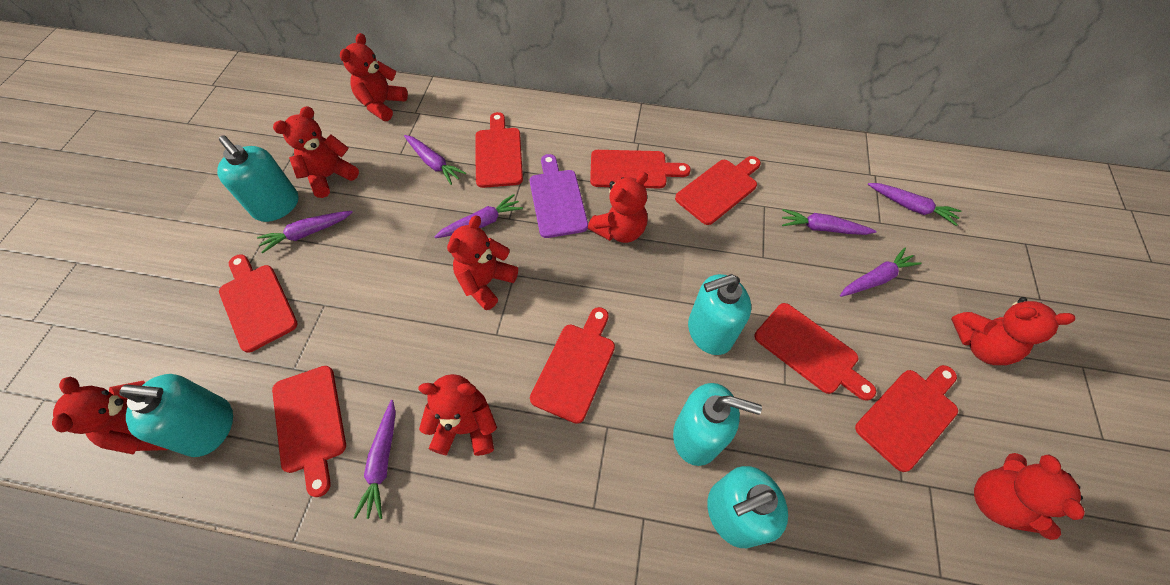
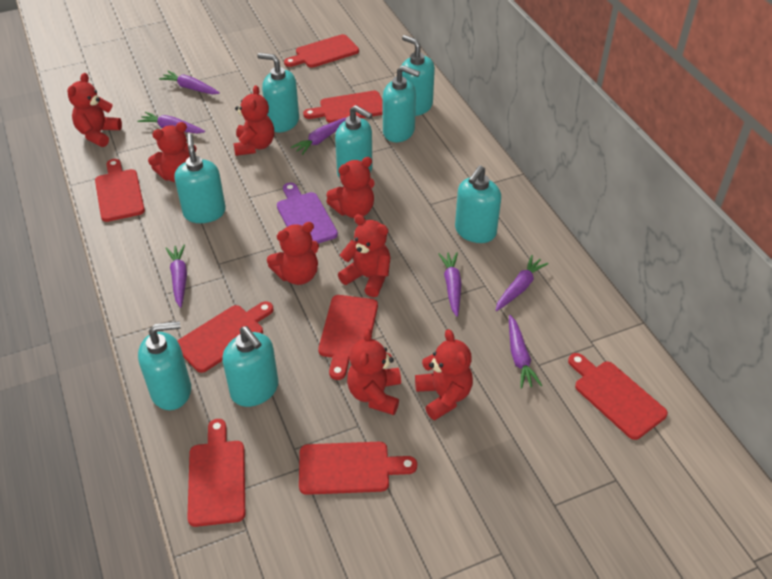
turquoise soap dispenser: [119,374,233,457] [217,135,299,222] [673,383,762,466] [688,274,751,355] [707,466,788,548] = 5 -> [138,321,191,410] [174,134,226,223] [222,326,278,407] [257,53,299,132] [335,105,373,178] [383,65,420,142] [401,35,435,116] [455,165,501,243] = 8

